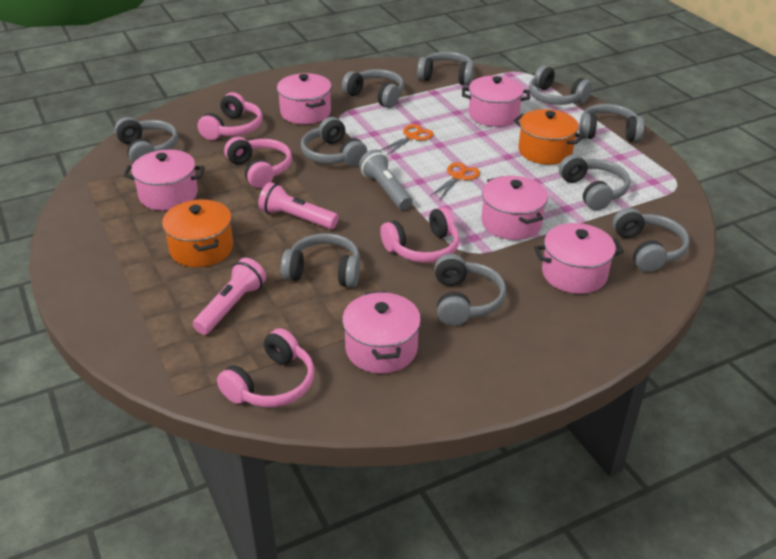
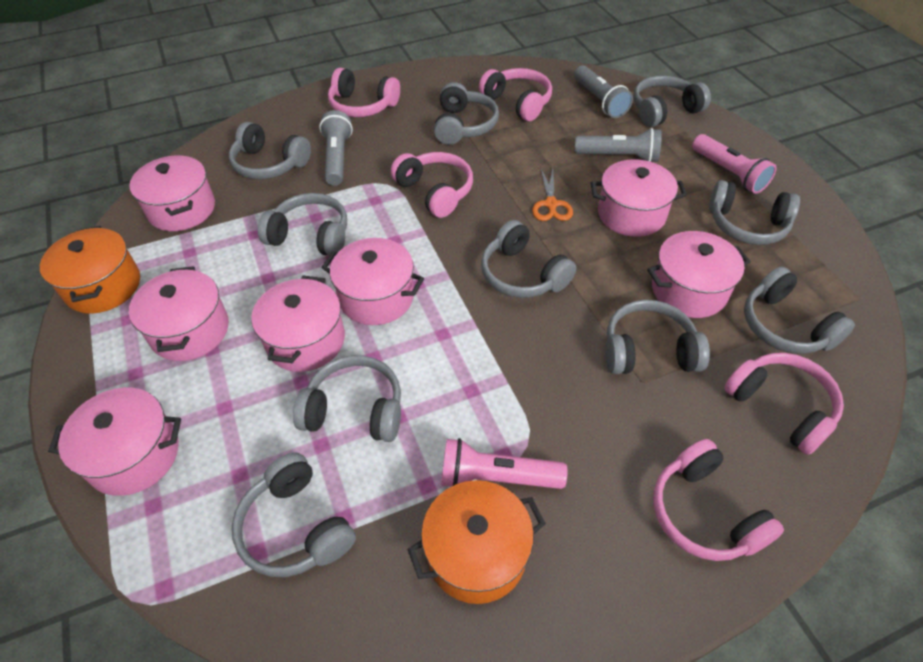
grey flashlight: [359,149,412,210] = 1 -> [319,110,353,186] [574,65,633,118] [575,128,662,162] = 3
orange scissors: [380,124,434,155] [430,162,480,199] = 2 -> [532,168,573,221] = 1
pink headphones: [197,92,263,140] [217,328,314,407] [224,137,292,188] [380,207,460,263] = 4 -> [328,68,400,117] [391,152,473,218] [479,68,552,121] [653,439,784,561] [724,353,844,455] = 5
pink pot: [123,150,205,211] [277,73,332,124] [342,291,421,374] [462,76,530,127] [481,176,548,240] [534,223,624,294] = 6 -> [48,388,181,496] [129,155,215,231] [129,266,229,361] [251,276,345,372] [322,238,424,325] [591,159,687,237] [647,231,750,318] = 7

